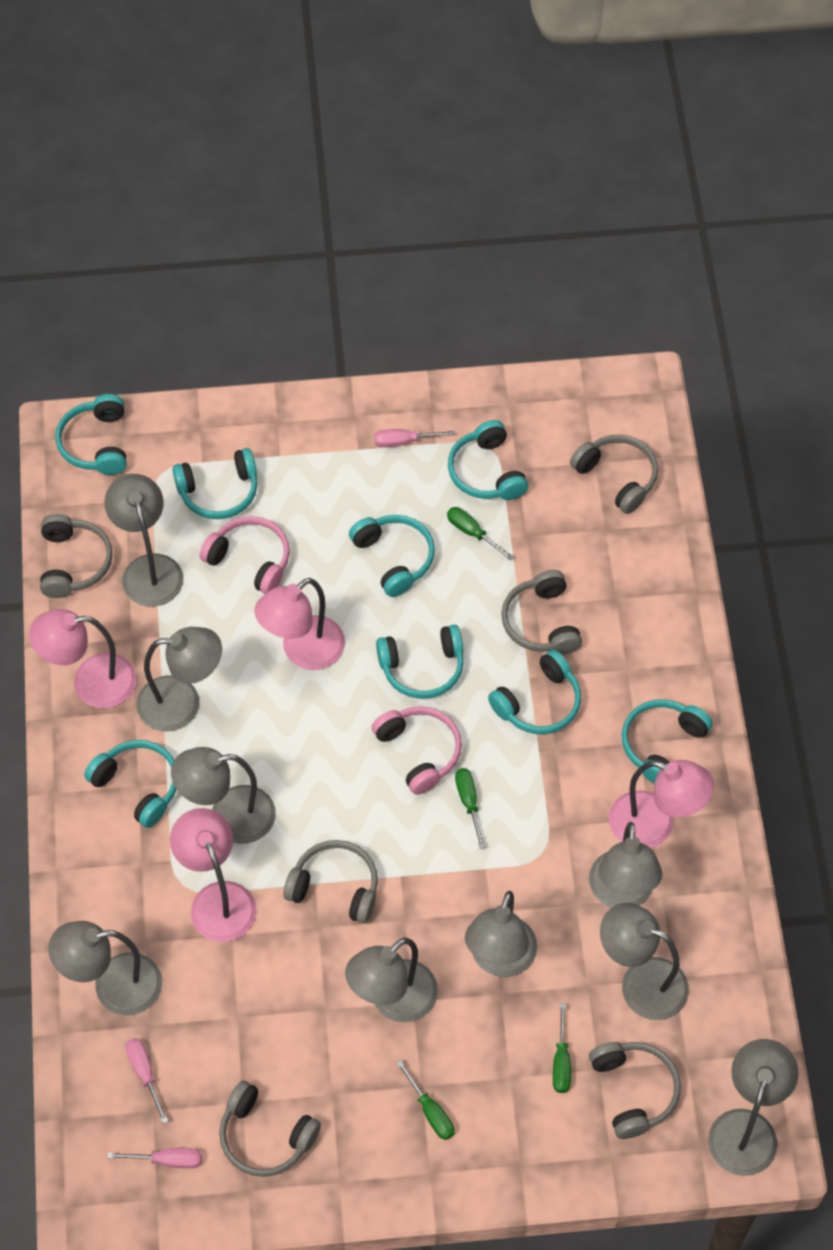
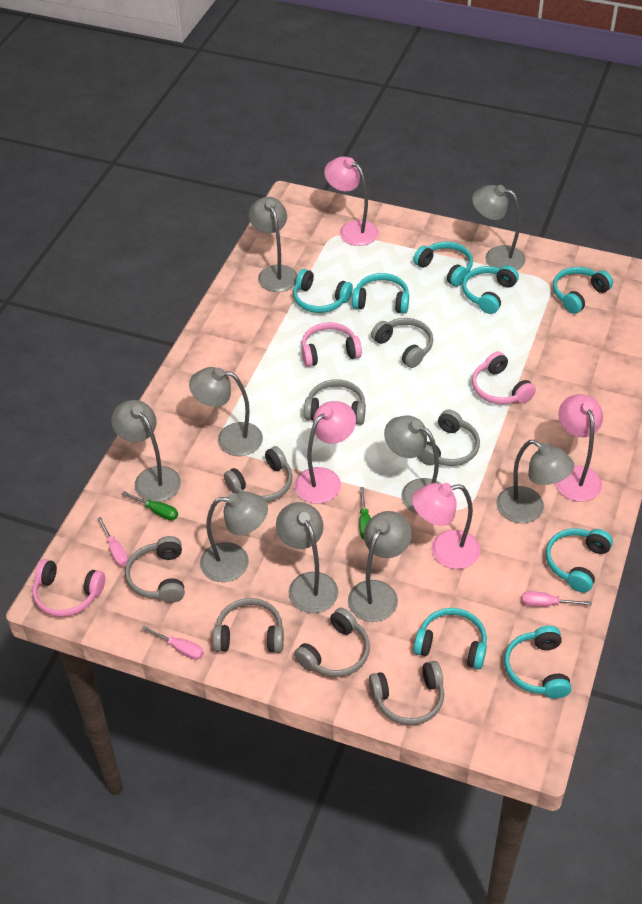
green screwdriver: [396,1060,454,1140] [447,507,513,560] [455,768,485,849] [553,1003,571,1093] = 4 -> [121,491,178,520] [359,487,371,540] = 2
grey headphones: [40,514,113,598] [219,1081,321,1177] [283,840,378,924] [501,570,582,655] [570,434,658,514] [589,1042,681,1139] = 6 -> [125,536,185,603] [213,598,284,653] [224,446,292,502] [294,608,370,677] [304,379,366,425] [369,661,444,725] [371,318,433,368] [417,409,480,466] = 8
pink headphones: [200,516,290,594] [372,706,462,795] = 2 -> [33,559,105,617] [302,322,362,367] [472,351,536,404] = 3

